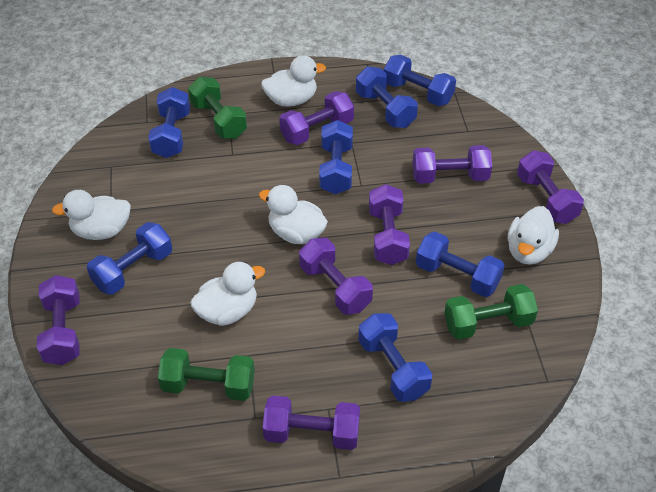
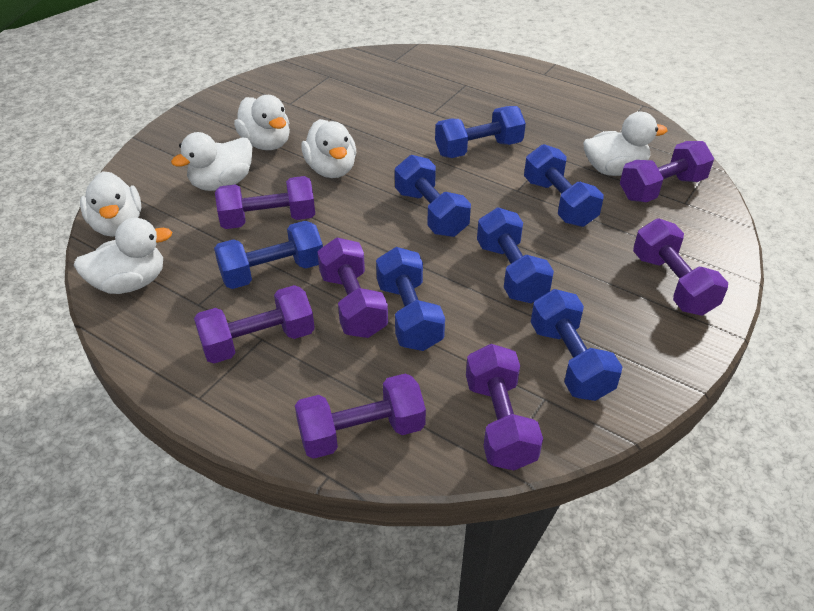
green dumbbell: [158,348,255,401] [188,77,247,139] [444,284,538,340] = 3 -> none = 0
white duck: [52,190,131,240] [190,262,265,326] [259,185,328,244] [261,55,326,107] [508,206,559,265] = 5 -> [74,218,172,294] [80,171,141,237] [171,132,252,191] [234,95,290,150] [301,119,356,178] [583,112,667,176] = 6

